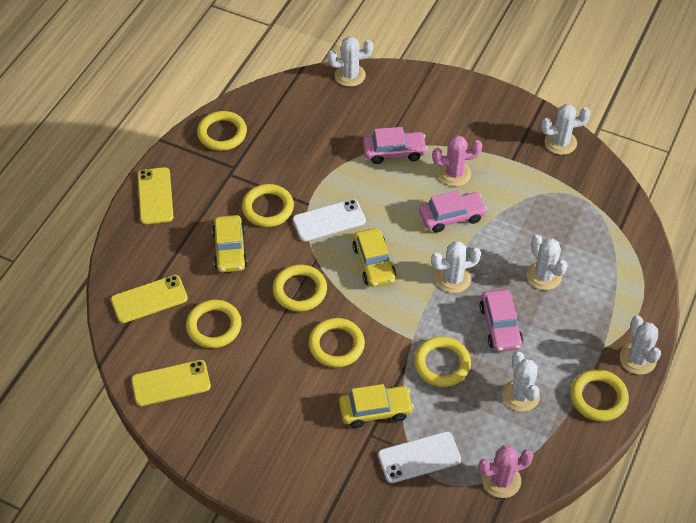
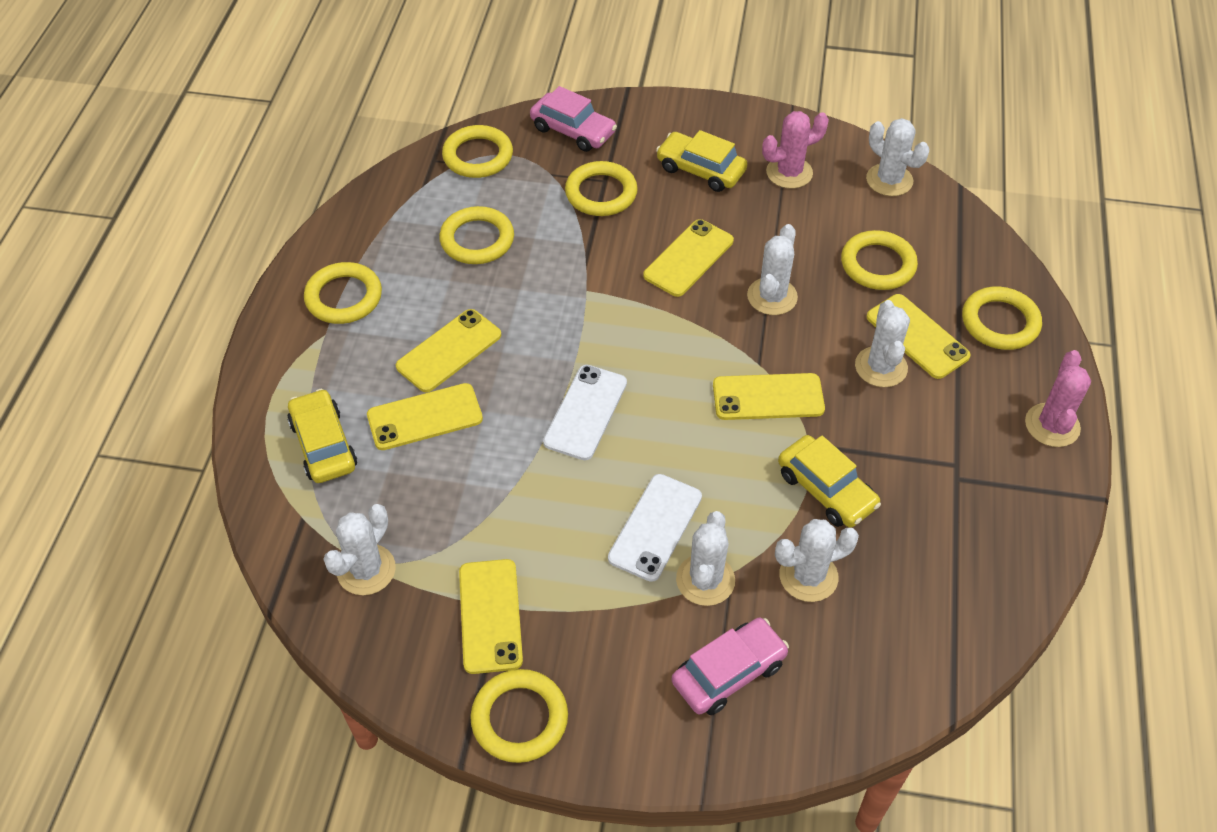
pink car: [363,127,427,164] [419,190,487,233] [480,289,523,352] = 3 -> [530,86,617,152] [672,618,789,715] = 2
yellow phone: [111,275,188,323] [131,360,211,406] [138,167,173,224] = 3 -> [367,383,483,450] [396,309,501,392] [459,559,523,674] [643,219,734,297] [713,373,825,420] [866,294,971,379] = 6

